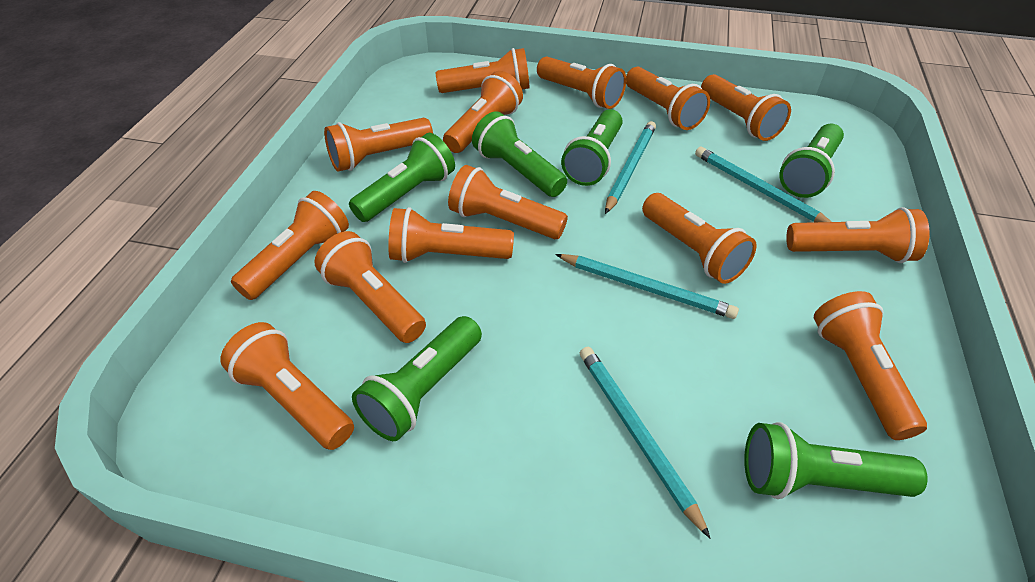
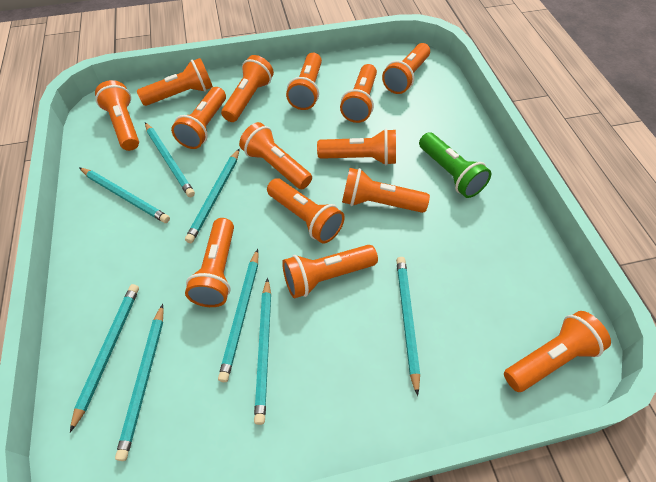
green flashlight: [349,133,455,222] [352,316,482,441] [472,111,567,197] [561,109,623,186] [744,422,928,499] [779,124,844,198] = 6 -> [419,132,491,198] = 1
turquoise pencil: [555,254,739,319] [580,347,710,538] [605,121,656,214] [695,147,832,222] = 4 -> [70,284,139,432] [80,168,170,223] [115,304,164,461] [145,122,195,197] [185,148,240,243] [218,249,258,382] [254,278,271,425] [396,257,420,396] = 8

